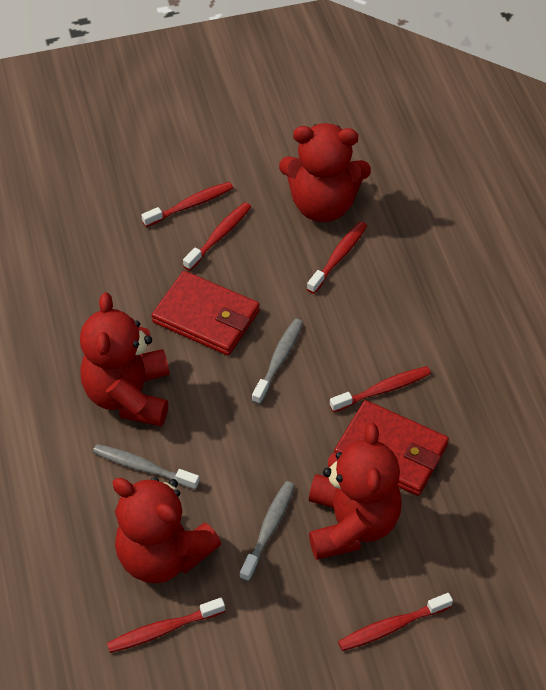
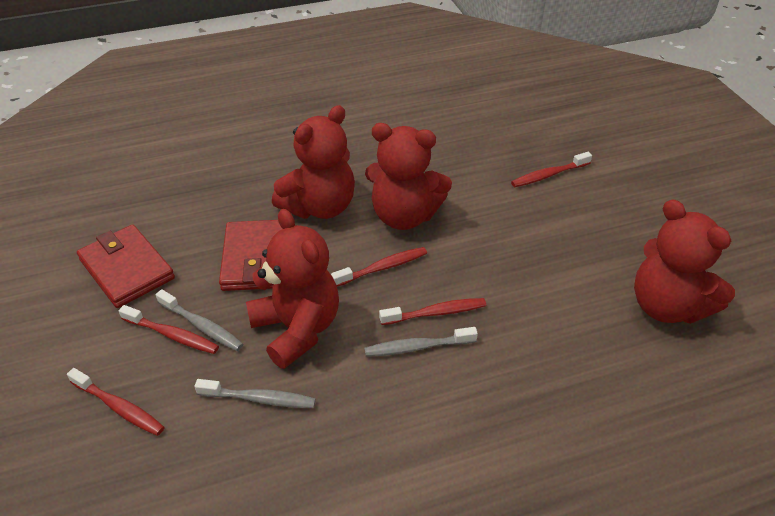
red toothbrush: [107,598,225,653] [141,182,233,227] [183,202,251,271] [307,221,367,294] [330,366,431,412] [338,593,453,651] = 6 -> [67,368,165,436] [119,305,219,354] [331,247,427,287] [379,298,486,325] [511,152,592,187] = 5

